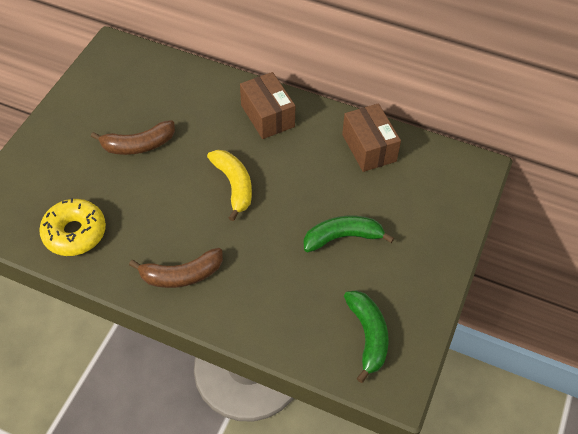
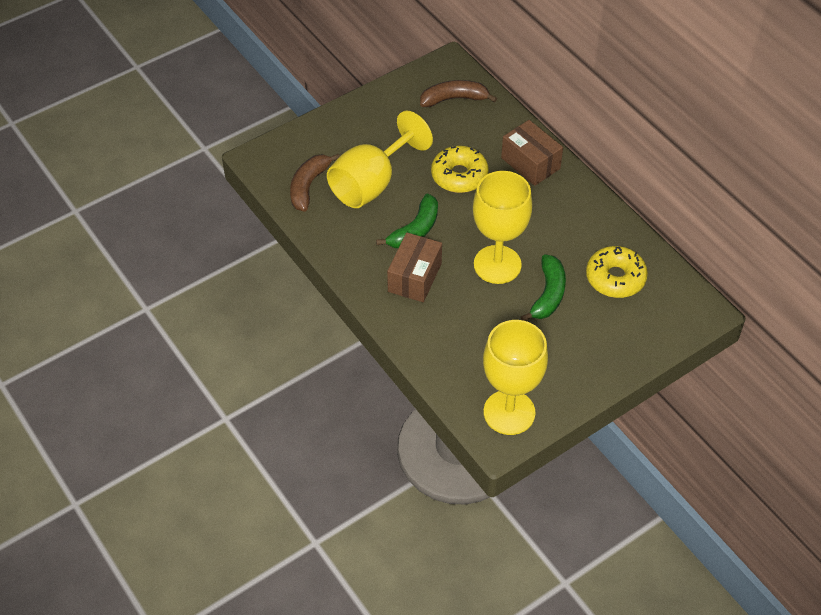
yellow banana: [207,150,252,221] = 1 -> none = 0
yellow donut: [39,198,106,256] = 1 -> [431,146,488,193] [586,246,648,298] = 2
yellow goblet: none = 0 -> [327,110,433,208] [473,171,532,284] [483,320,548,435] = 3

